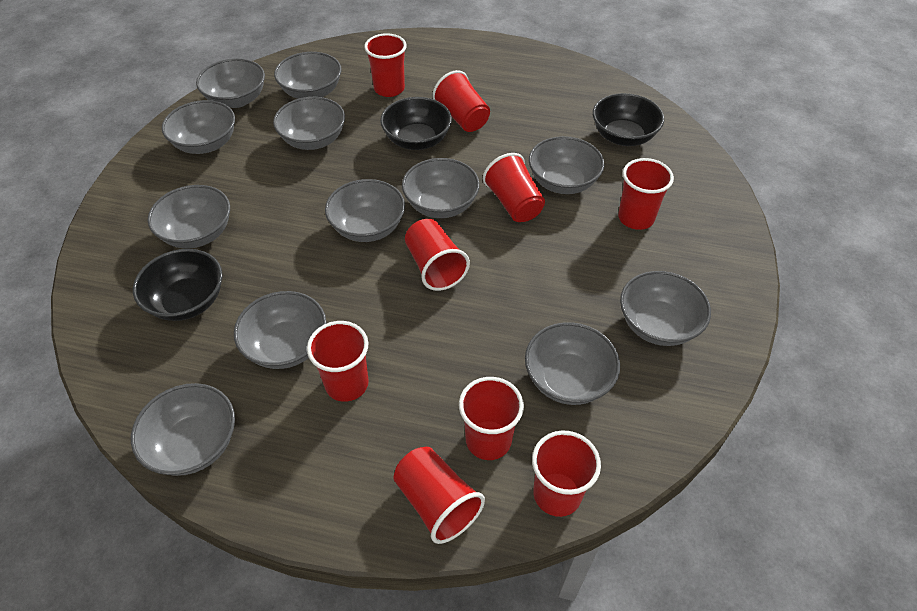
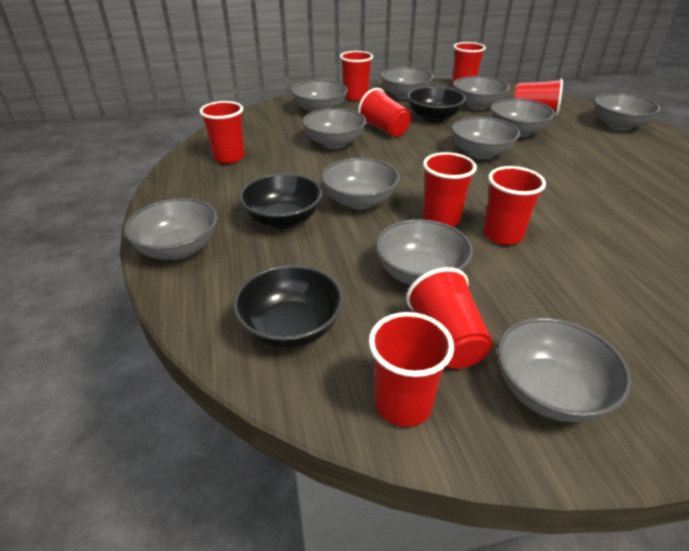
grey bowl: [131,383,235,476] [148,185,230,249] [162,100,235,154] [196,59,265,108] [234,291,327,369] [273,97,345,150] [274,52,341,99] [325,179,405,242] [402,158,480,218] [525,322,620,405] [529,136,604,194] [620,271,711,346] = 12 -> [124,198,217,260] [292,80,348,113] [302,108,366,149] [321,158,400,210] [376,219,473,285] [381,67,434,99] [452,117,520,159] [453,76,510,110] [491,99,555,138] [497,318,631,422] [595,93,660,131] = 11

